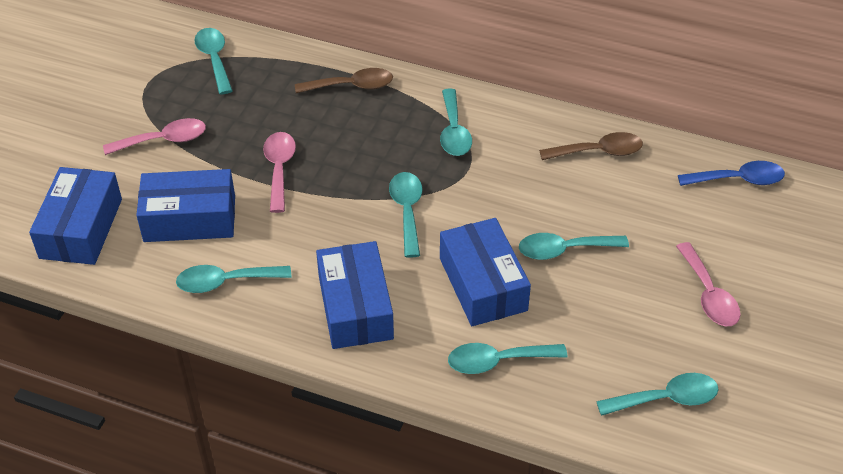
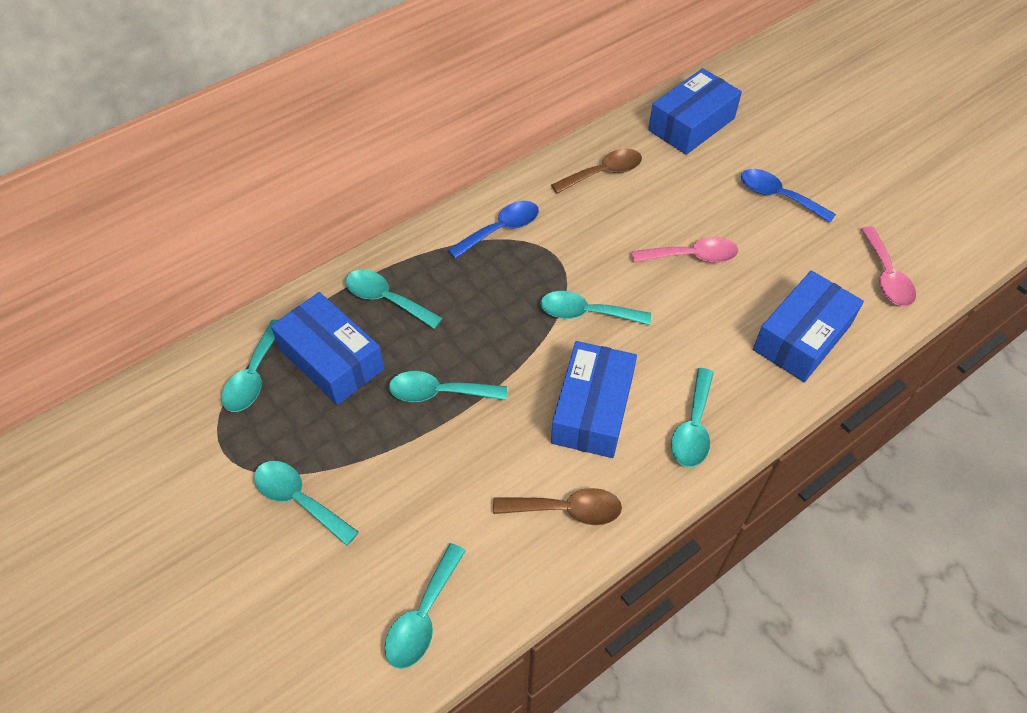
blue spoon: [678,161,785,186] = 1 -> [448,201,539,259] [741,169,836,223] = 2
pink spoon: [103,118,206,155] [263,132,296,213] [676,242,741,326] = 3 -> [631,237,738,263] [861,226,916,307] = 2

